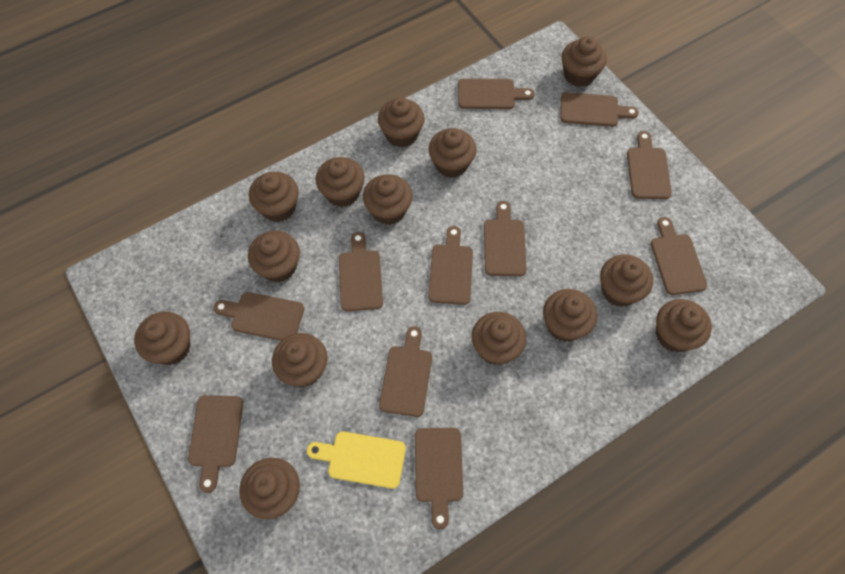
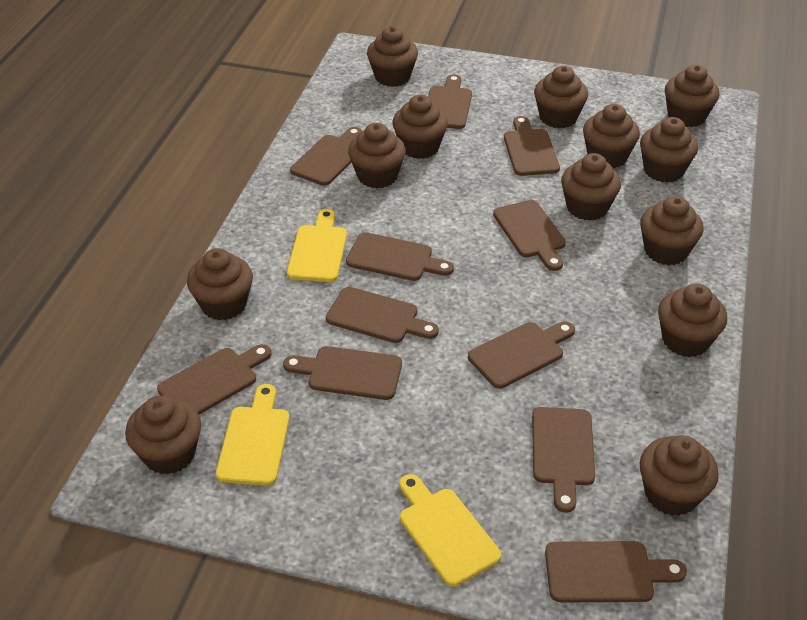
brown cupcake: [134,312,191,365] [239,458,300,519] [248,231,300,283] [249,172,299,222] [272,333,328,387] [316,157,365,207] [363,174,412,225] [378,97,425,148] [429,128,477,178] [472,312,526,365] [543,289,597,342] [562,37,607,87] [600,254,653,307] [656,299,712,352] = 14 -> [125,396,201,475] [187,248,253,320] [348,123,406,188] [367,26,418,87] [392,95,448,159] [534,66,588,128] [561,153,621,221] [583,104,640,168] [640,117,698,183] [640,196,703,265] [640,435,719,516] [658,283,727,357] [665,65,720,127] = 13
yellow cutting board: [307,431,406,489] = 1 -> [216,384,289,486] [287,209,347,282] [400,474,501,587] = 3

